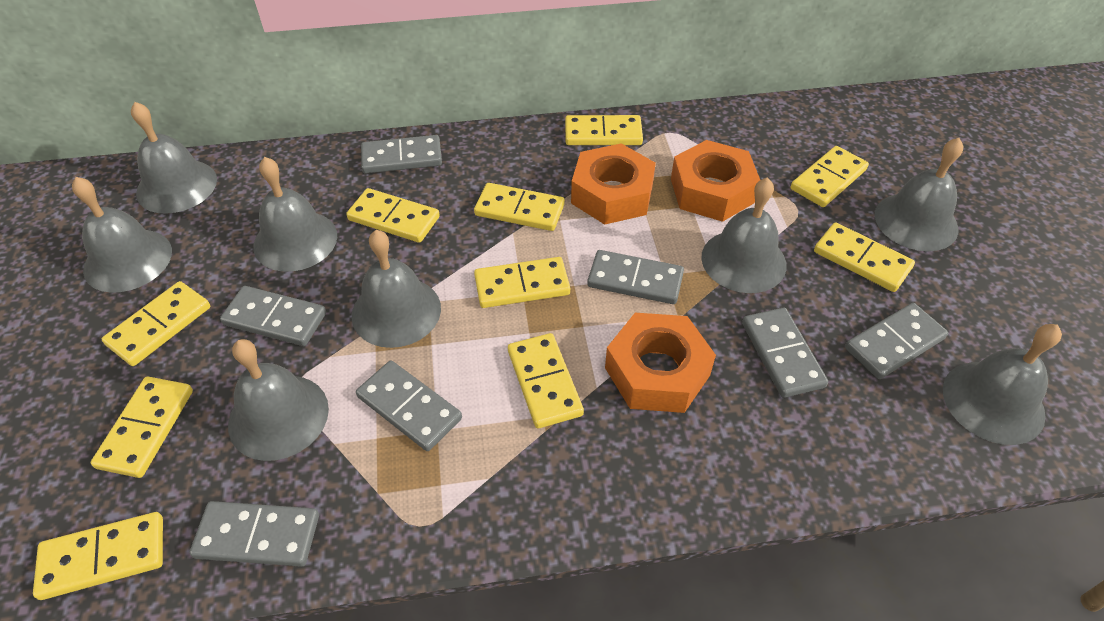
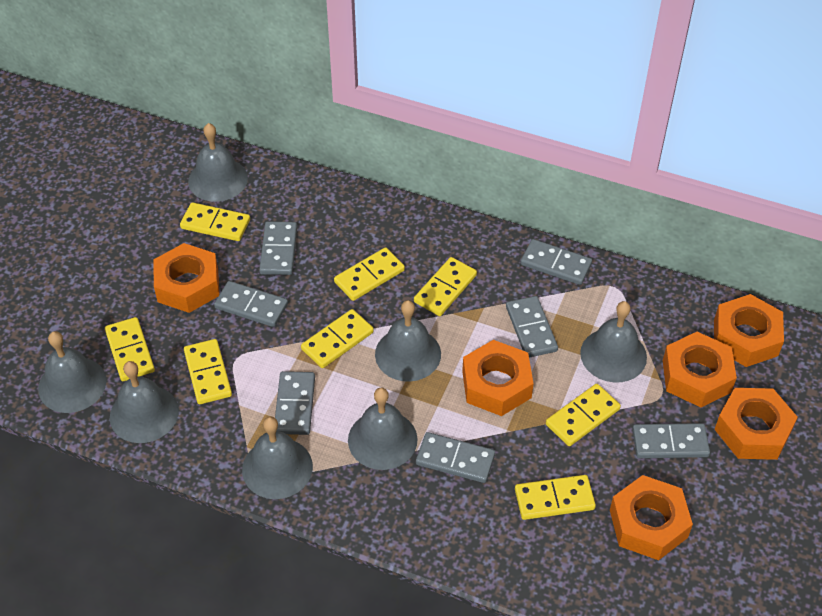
grey bell: [72,177,172,293] [131,102,217,214] [228,339,329,461] [253,157,337,272] [352,230,441,348] [701,177,787,293] [875,138,963,251] [943,324,1062,445] = 8 -> [38,331,107,413] [110,361,179,443] [188,123,248,202] [242,416,313,499] [348,388,418,470] [375,300,441,382] [580,301,647,382] = 7
orange nut: [571,143,656,225] [605,313,716,413] [671,140,760,222] = 3 -> [153,243,220,313] [462,340,534,416] [610,475,693,560] [663,332,737,407] [714,294,784,367] [714,388,798,460] = 6
yellow domino: [33,512,163,600] [91,377,193,478] [102,281,210,366] [346,188,440,243] [474,183,565,231] [474,257,570,308] [508,333,584,428] [565,115,643,145] [791,146,869,207] [814,222,915,292] = 10 -> [105,317,155,381] [180,202,250,241] [184,339,232,404] [301,309,374,368] [334,247,405,301] [414,257,477,316] [515,475,596,520] [546,384,621,446] = 8

